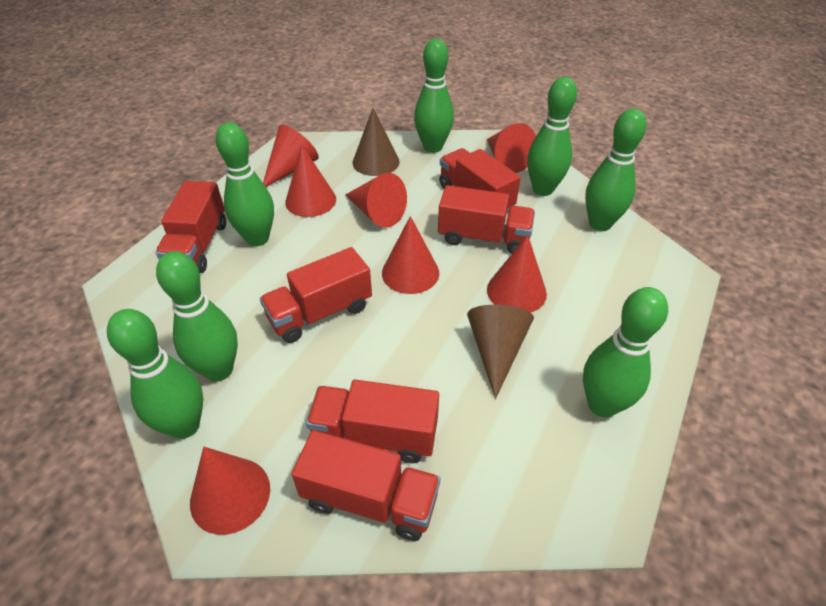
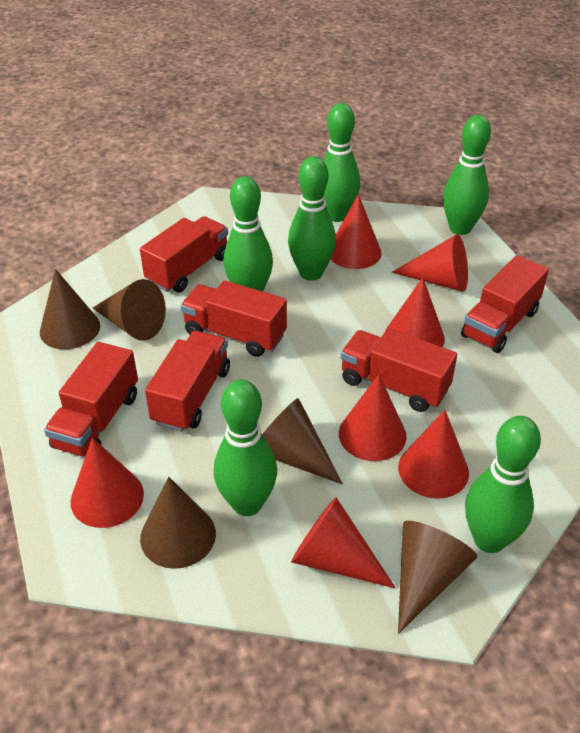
brown cone: [353,108,400,176] [467,305,534,399] = 2 -> [40,269,100,349] [92,279,166,341] [140,476,216,569] [262,398,343,484] [398,521,477,634] = 5
green bowling pin: [107,309,203,439] [156,251,238,382] [216,122,274,246] [414,39,454,153] [527,77,577,196] [583,287,668,418] [585,108,647,231] = 7 -> [214,380,277,516] [223,176,273,292] [288,156,336,281] [323,103,360,222] [443,115,491,235] [465,416,541,553] = 6

